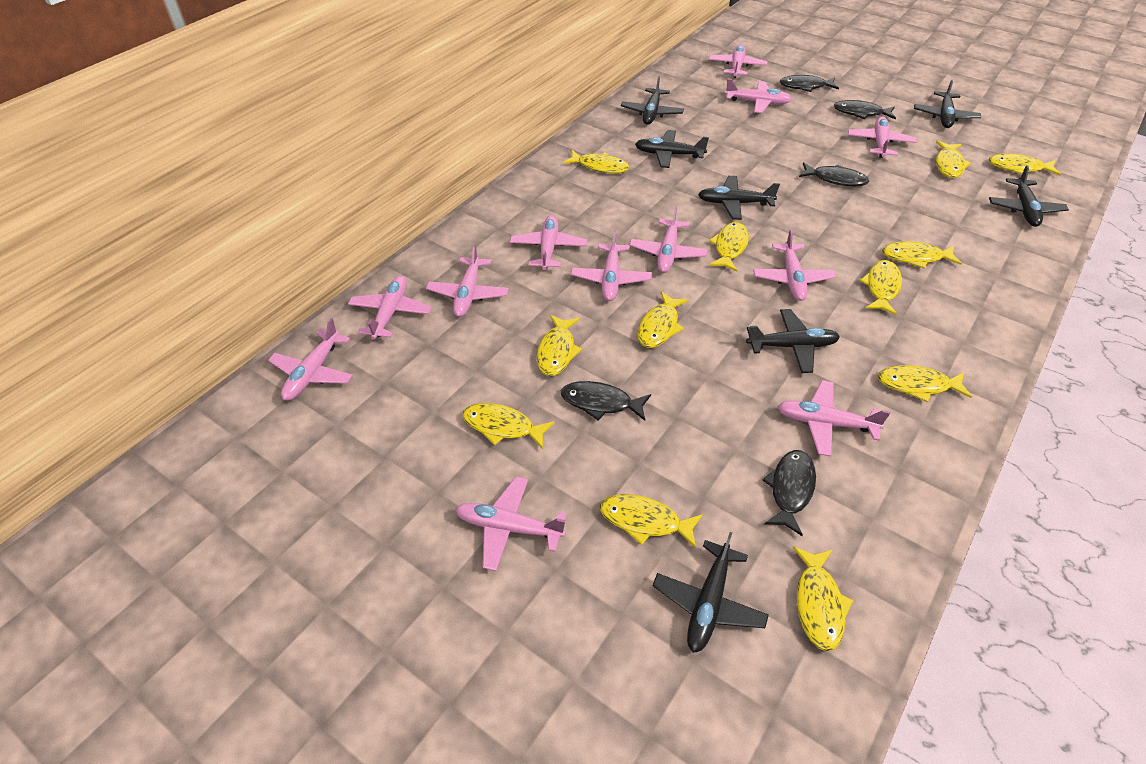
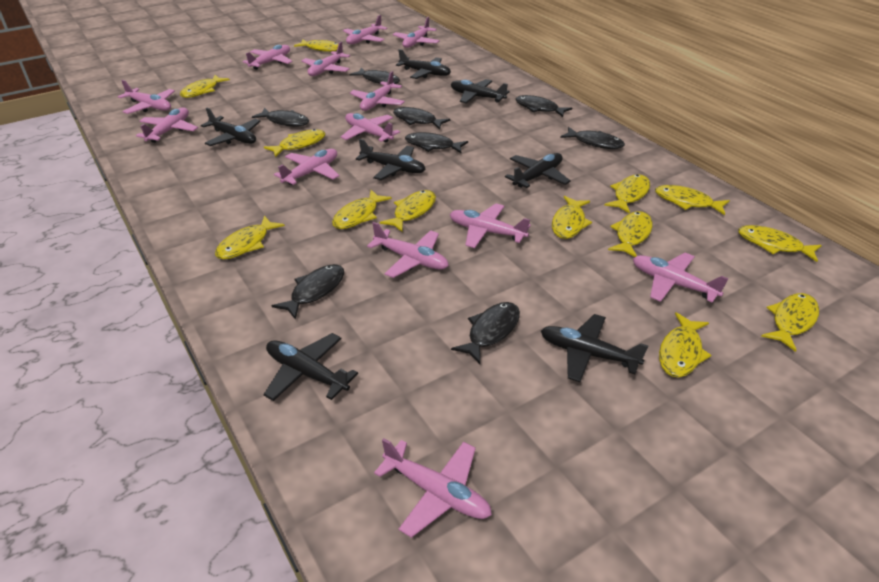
black fish: [561,381,651,421] [763,450,816,536] [779,75,839,92] [799,162,869,186] [833,100,896,120] = 5 -> [252,108,309,127] [272,264,344,320] [350,67,400,84] [393,107,451,130] [405,132,468,153] [451,302,520,364] [515,95,572,117] [560,127,625,149] = 8
pink plane: [268,318,353,400] [348,276,432,340] [426,243,509,317] [455,476,567,571] [510,215,587,270] [571,230,652,301] [629,206,708,273] [709,44,767,78] [725,79,792,113] [753,229,836,301] [777,380,890,456] [848,116,917,158] = 12 -> [118,80,175,114] [136,108,198,143] [242,45,293,70] [274,149,340,185] [301,42,350,76] [341,113,400,142] [343,15,388,44] [350,71,405,111] [367,222,449,278] [374,438,492,538] [393,17,440,48] [450,203,531,248] [633,253,729,303] = 13
yellow fish: [462,403,555,449] [537,315,582,376] [563,150,629,173] [600,494,703,548] [638,291,688,348] [709,222,749,272] [792,546,853,651] [860,260,902,315] [878,365,972,402] [882,241,962,269] [936,141,971,178] [989,153,1061,175] = 12 -> [180,75,230,98] [215,216,285,259] [264,129,326,157] [294,39,338,52] [332,190,392,229] [379,190,436,232] [552,196,592,239] [604,174,650,214] [608,211,653,257] [655,185,730,215] [659,312,712,378] [738,225,822,262] [761,293,819,352] = 13

